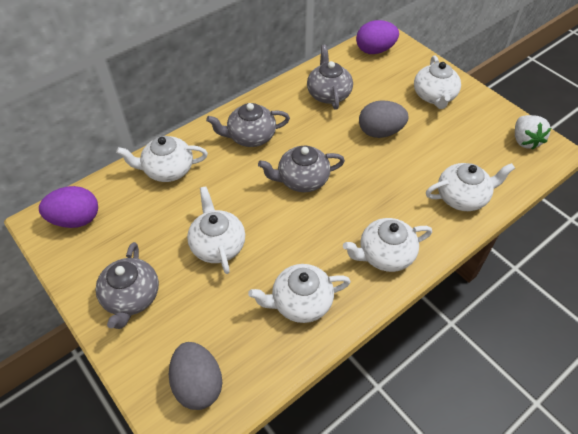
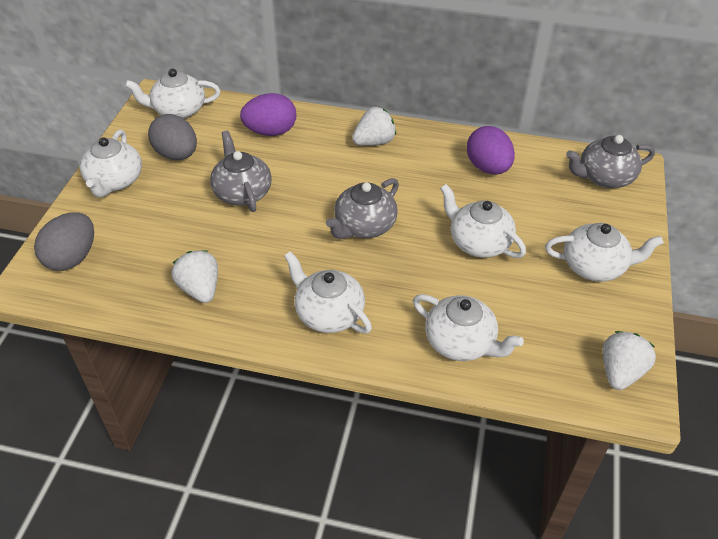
grey teapot: [95,242,159,329] [206,103,290,147] [258,146,345,192] [307,45,353,110] = 4 -> [210,130,272,212] [326,178,399,239] [566,135,655,188] = 3
white strawberry: [515,115,551,150] = 1 -> [171,250,218,303] [352,107,396,146] [603,331,656,390] = 3

